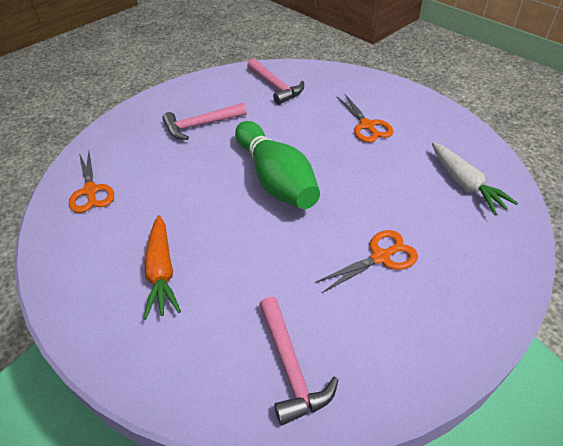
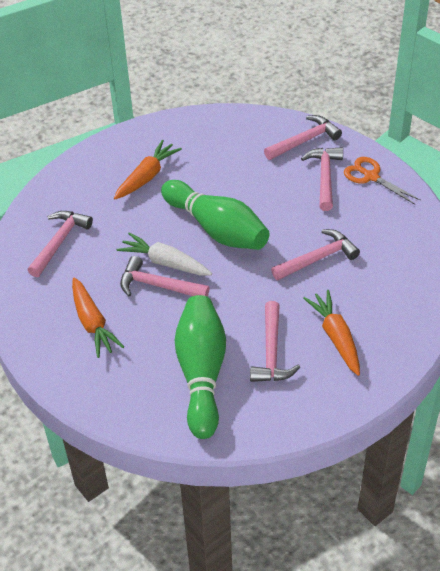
green bowling pin: [235,121,320,209] = 1 -> [161,180,269,250] [175,295,226,439] = 2
orange carrot: [144,215,181,319] = 1 -> [72,277,124,358] [114,140,182,199] [303,290,360,376] = 3
orange scissors: [69,151,114,213] [315,230,418,293] [337,94,393,142] = 3 -> [344,157,420,205] = 1
pink hammer: [162,103,247,140] [247,59,304,105] [259,297,339,425] = 3 -> [28,211,93,277] [120,256,209,297] [250,301,300,382] [264,115,342,160] [271,229,360,280] [301,147,343,211] = 6

